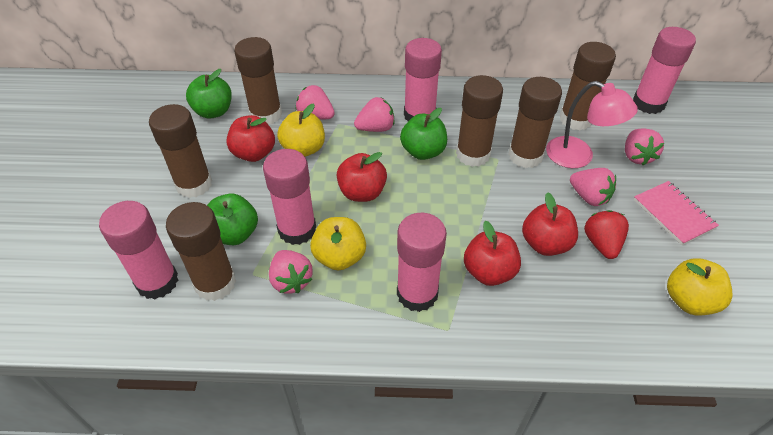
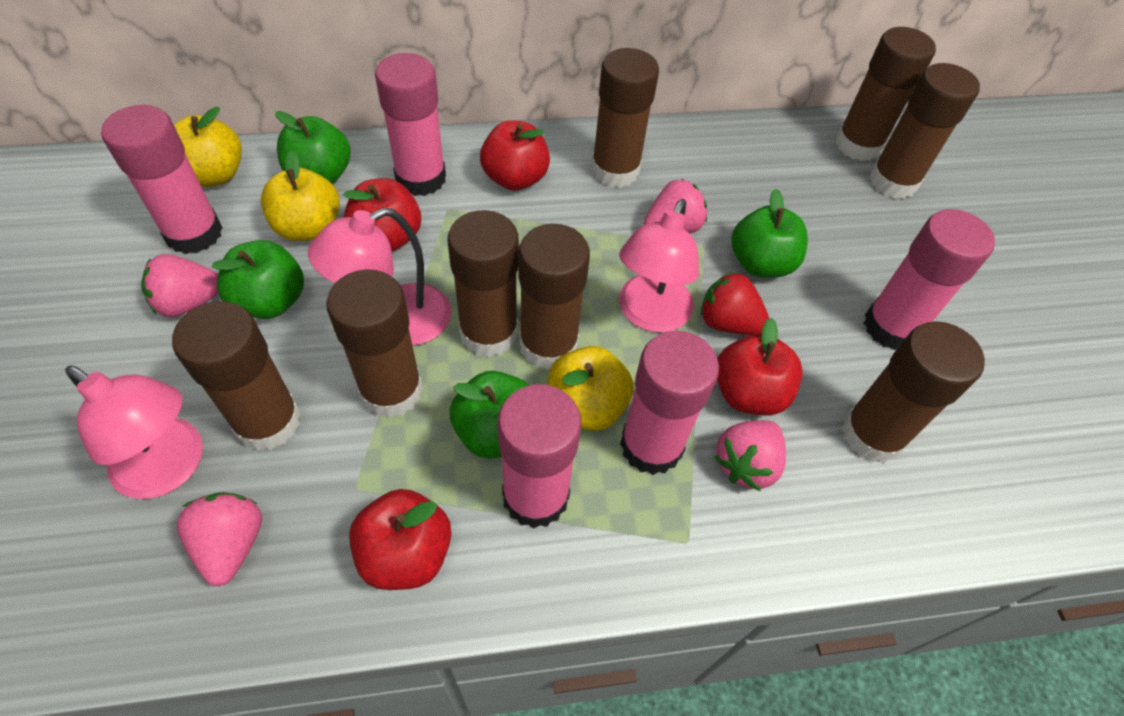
brown glue stick: [149,104,212,198] [166,202,236,301] [234,37,282,124] [456,75,503,167] [508,77,562,168] [560,42,616,130] = 6 -> [172,301,301,451] [326,269,423,418] [448,210,519,357] [519,224,590,370] [591,48,659,188] [835,27,936,161] [841,321,985,463] [869,63,980,199] = 8
green apple: [186,69,232,119] [207,194,258,245] [400,108,447,160] = 3 -> [212,240,304,319] [275,111,351,184] [449,371,529,459] [732,189,808,278] = 4
pink lamp: [546,81,638,168] = 1 -> [65,365,203,499] [308,208,451,345] [619,199,699,333] = 3
pink notebook: [634,181,719,245] = 1 -> none = 0
pink strawberry: [269,250,313,293] [296,85,335,119] [354,97,395,132] [570,168,616,206] [625,128,664,165] = 5 -> [141,254,219,317] [177,492,262,586] [644,179,707,234] [715,420,786,491] = 4

